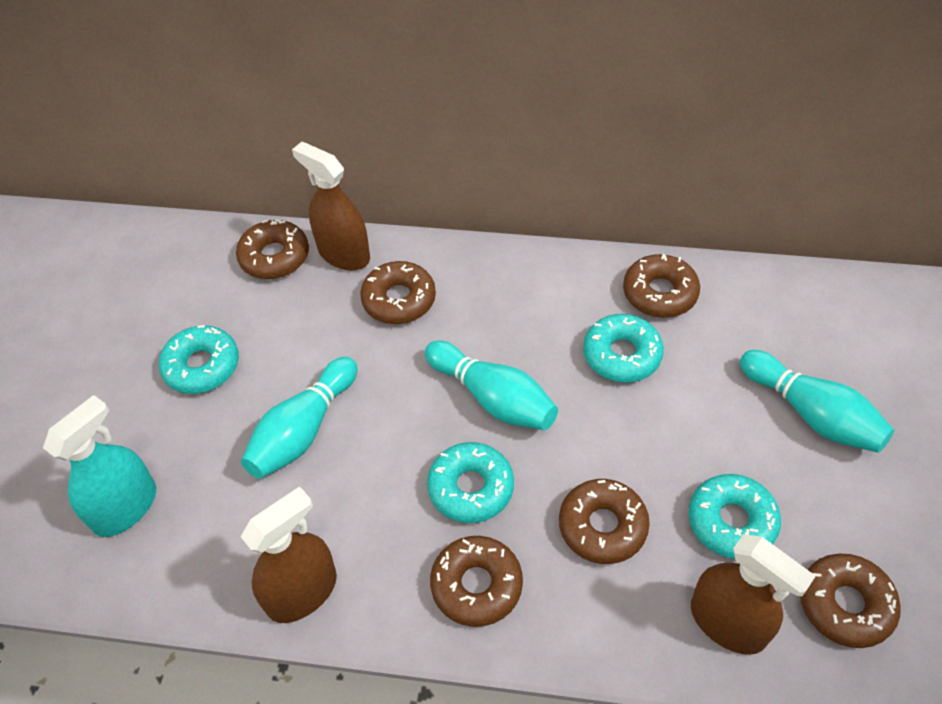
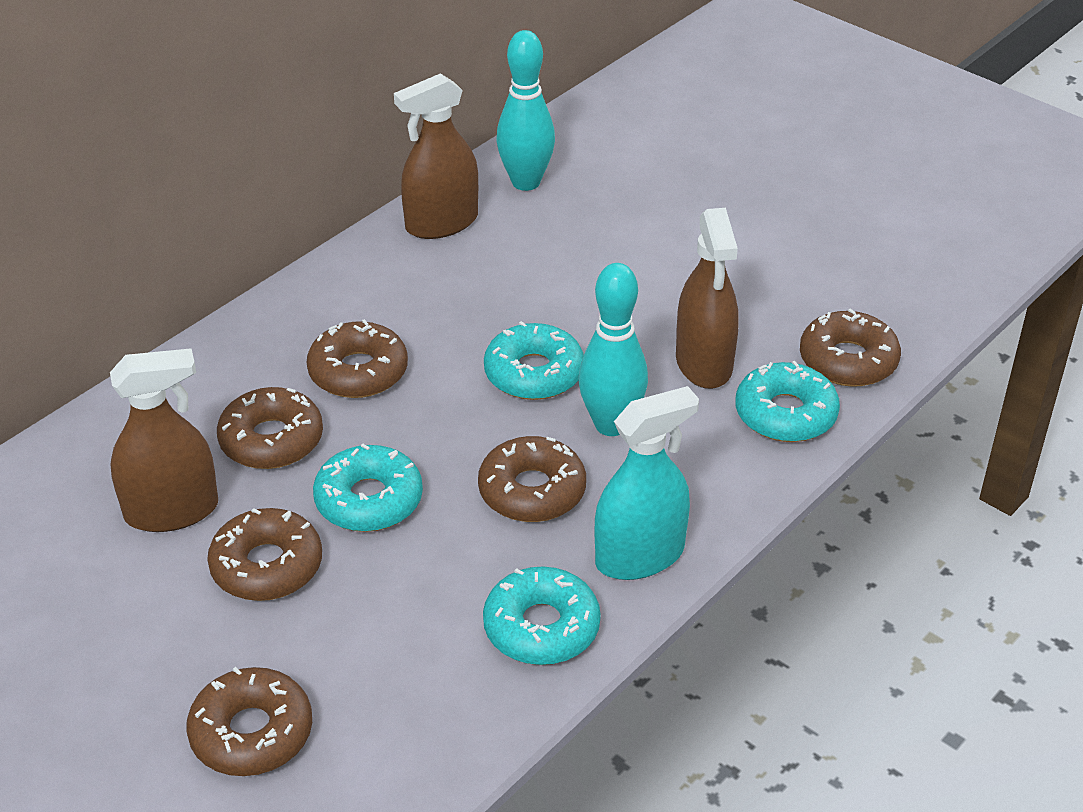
turquoise bowling pin: [241,357,358,479] [425,340,558,430] [740,350,894,453] = 3 -> [496,30,555,191] [578,263,648,436] = 2

